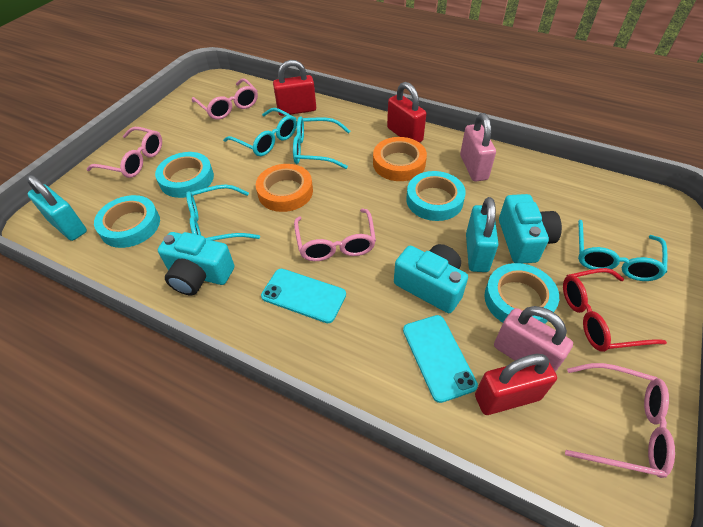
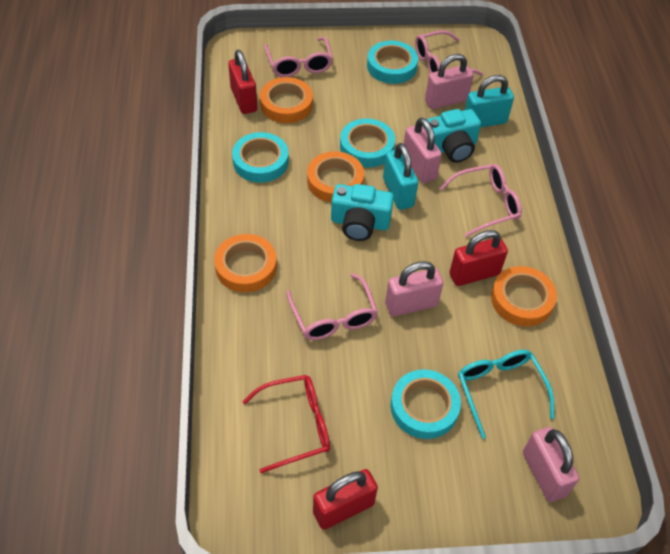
orange tape: [256,164,313,212] [373,137,427,181] = 2 -> [214,234,277,292] [260,77,313,123] [307,151,364,203] [491,266,557,326] = 4
pink padlock: [460,113,496,182] [494,306,573,372] = 2 -> [385,261,443,316] [404,118,442,183] [425,54,474,109] [523,427,579,502] = 4
turquoise camera: [158,232,234,295] [394,244,468,313] [499,194,562,263] = 3 -> [331,184,394,241] [423,109,481,163] = 2
turquoise glasses: [186,184,260,241] [223,108,297,156] [293,116,350,169] [578,220,667,281] = 4 -> [458,350,554,439] = 1
turquoise phone: [261,269,346,323] [403,315,478,403] = 2 -> none = 0

